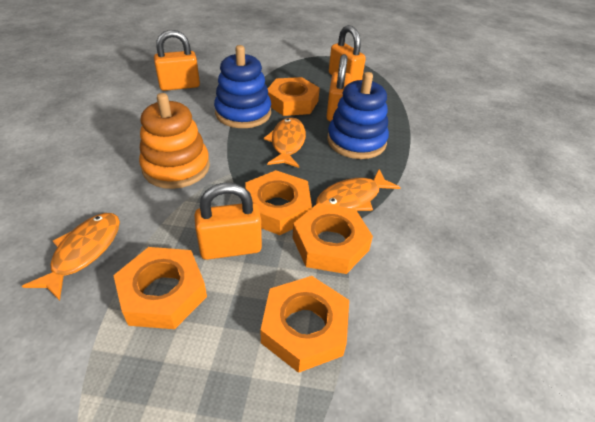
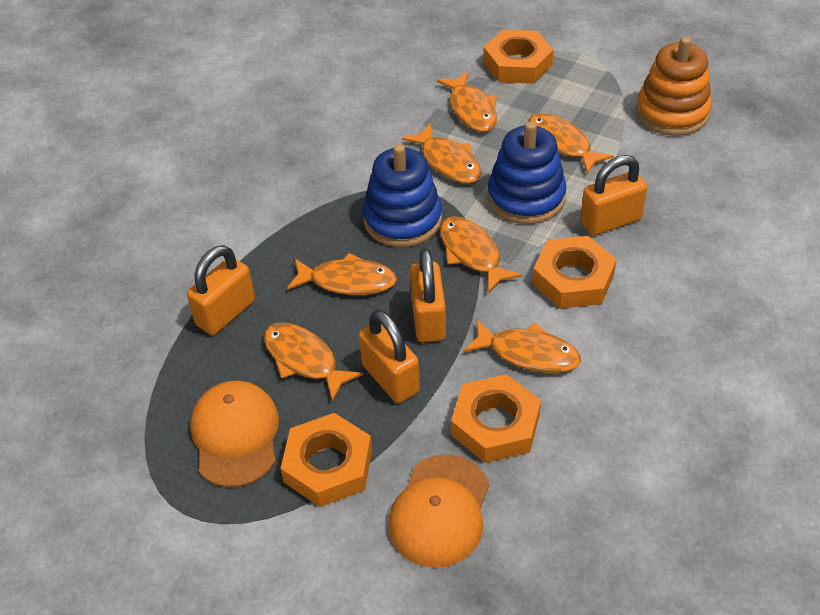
orange cap: none = 0 -> [190,381,279,487] [388,454,489,568] = 2
orange fish: [22,213,120,301] [264,117,306,168] [316,169,401,211] = 3 -> [264,323,363,401] [287,253,397,295] [402,123,481,184] [437,72,497,132] [440,216,522,293] [464,320,581,373] [528,113,614,174] = 7
orange nut: [113,247,207,329] [245,170,312,235] [260,276,349,373] [268,77,320,116] [293,203,373,274] = 5 -> [281,413,372,507] [451,374,541,463] [483,30,554,84] [532,236,617,309] = 4

